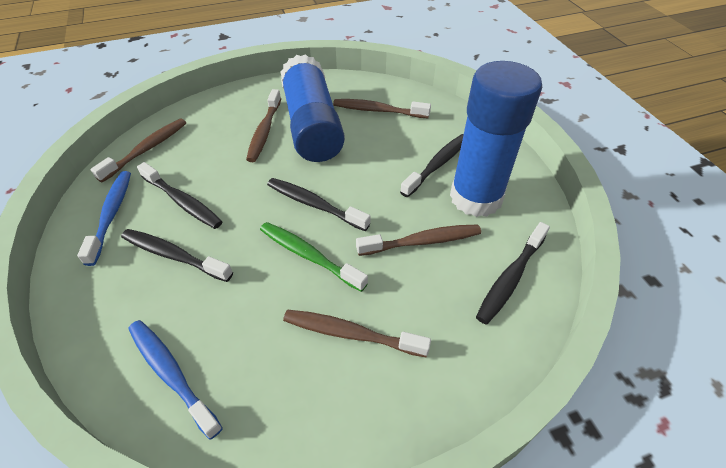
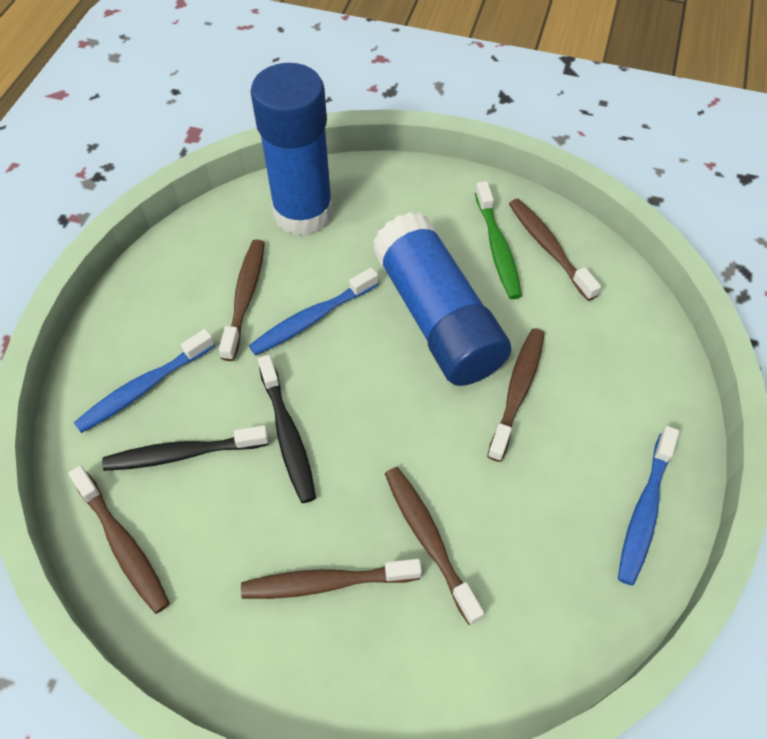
black toothbrush: [121,229,233,282] [137,162,222,229] [267,178,371,231] [400,134,464,197] [476,222,550,324] = 5 -> [102,425,269,471] [258,355,316,503] = 2
blue toothbrush: [77,171,131,266] [128,320,223,440] = 2 -> [74,329,215,433] [249,267,379,355] [618,426,679,586] = 3
brown toothbrush: [91,119,186,182] [246,89,281,162] [283,309,431,357] [333,99,431,118] [356,224,481,256] = 5 -> [68,465,170,614] [219,239,265,361] [241,559,422,599] [385,467,484,625] [487,328,545,462] [509,199,601,301] = 6

